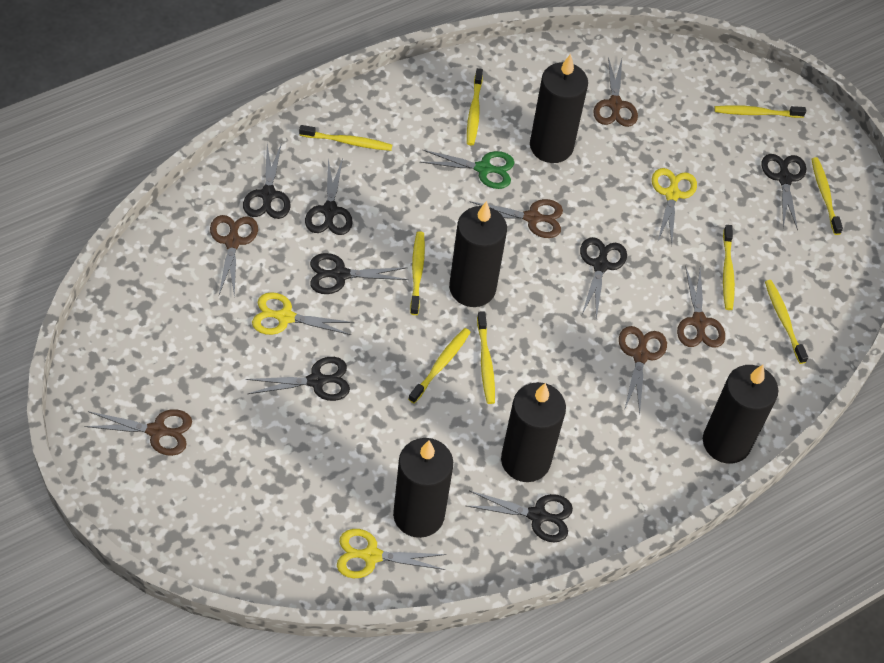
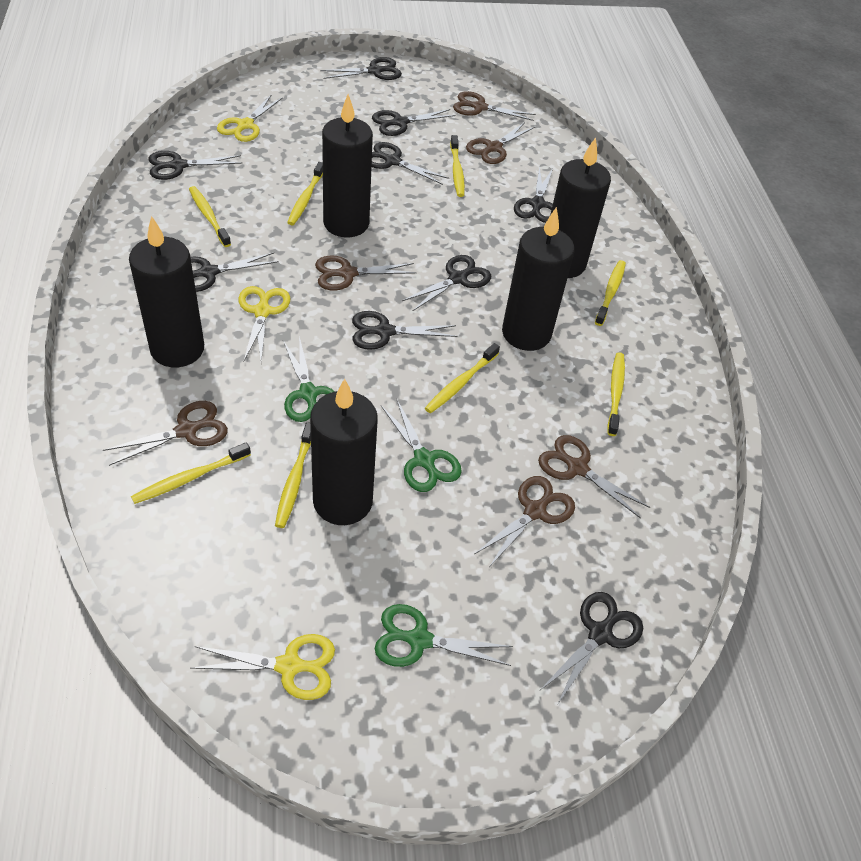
black scissors: [243,143,291,219] [246,357,350,401] [305,159,353,235] [310,253,408,294] [467,491,573,542] [580,237,627,319] [762,154,806,230] = 7 -> [148,151,243,180] [190,252,279,292] [320,57,402,80] [352,311,458,350] [372,109,456,136] [372,142,449,185] [402,255,491,311] [514,166,553,223] [540,592,643,705] = 9
green scissors: [420,150,514,189] = 1 -> [283,336,335,422] [375,604,513,667] [381,400,462,492] = 3
yellow toothbrush: [299,125,392,151] [408,328,470,404] [410,231,425,315] [467,68,483,146] [477,311,495,404] [714,105,806,118] [723,225,735,310] [765,280,808,364] [811,157,843,235] = 9 -> [131,442,251,504] [189,186,231,247] [275,422,311,528] [287,162,323,225] [425,343,500,413] [450,135,465,197] [595,260,626,326] [608,352,625,436] = 8

